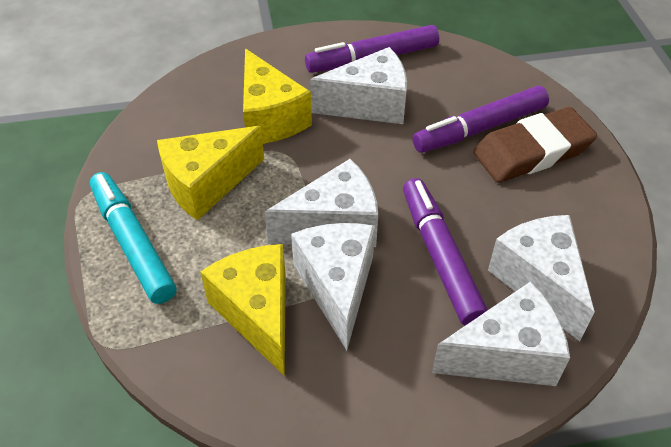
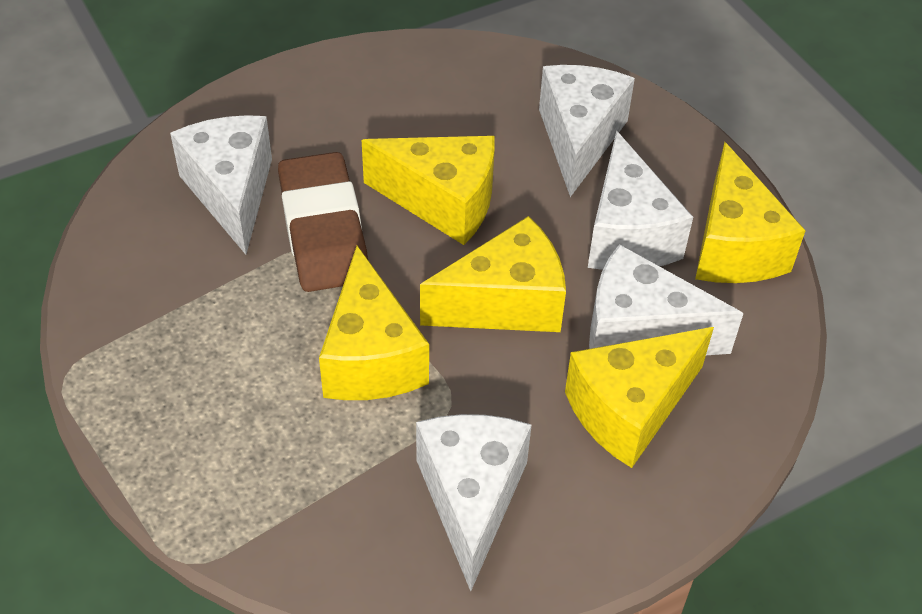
purple marker: [305,25,439,73] [403,178,488,326] [413,86,549,153] = 3 -> none = 0
turquoise marker: [90,172,176,304] = 1 -> none = 0
yellow cheese: [157,126,264,221] [200,244,286,376] [243,49,312,144] = 3 -> [319,246,429,400] [362,136,495,245] [420,216,566,332] [565,327,714,468] [695,142,806,283] = 5

